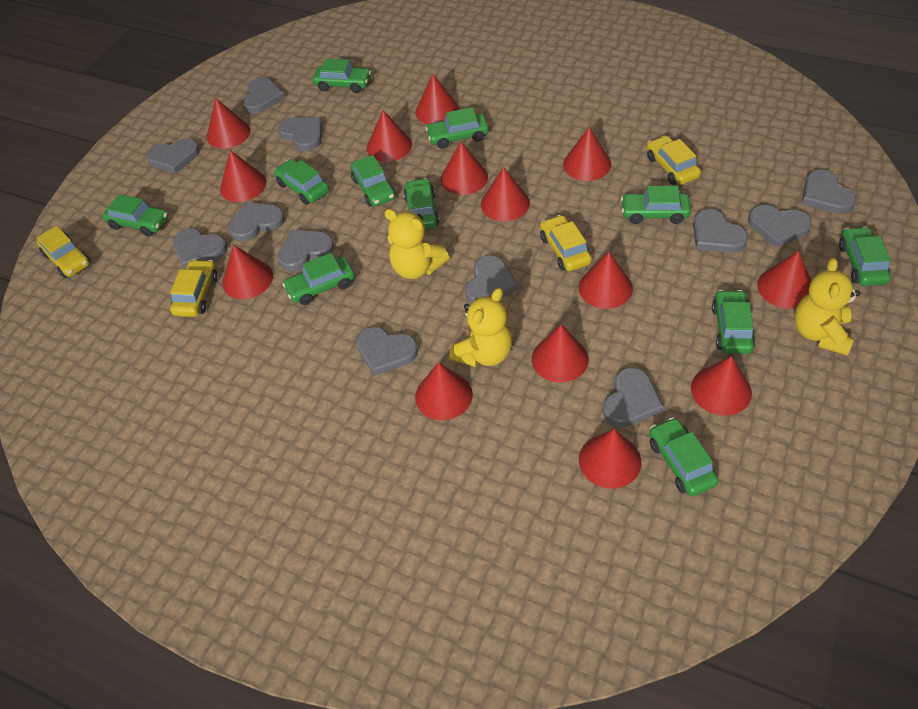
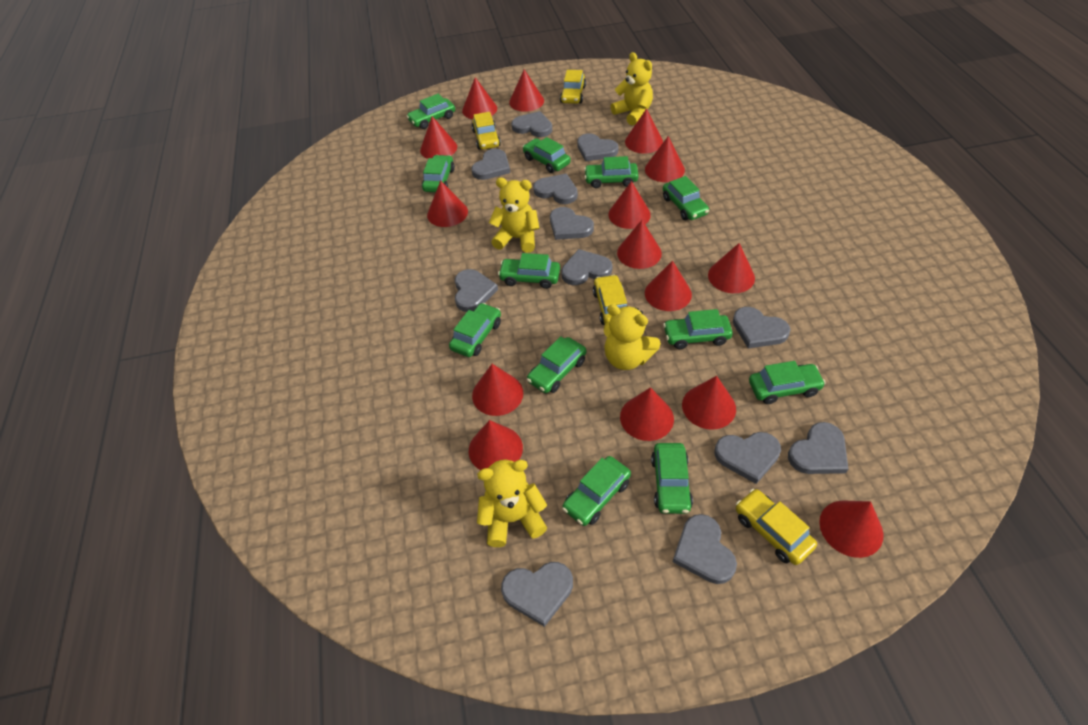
green car: [102,194,168,237] [274,159,329,205] [283,253,355,305] [313,59,371,93] [350,155,396,206] [403,178,439,229] [426,107,489,149] [621,186,691,224] [649,417,719,496] [712,290,755,354] [839,227,891,286] = 11 -> [406,94,455,129] [422,155,455,192] [449,303,501,357] [498,253,560,289] [523,137,571,173] [527,336,586,393] [562,456,631,526] [584,156,639,188] [651,443,693,514] [663,176,709,220] [663,309,733,349] [749,361,826,404] = 12
red cone: [207,98,250,149] [220,150,266,202] [222,245,273,299] [367,110,412,162] [415,74,459,124] [415,363,473,420] [441,142,488,195] [481,167,530,221] [532,325,589,383] [563,127,611,181] [579,252,633,309] [579,429,641,489] [691,356,752,416] [757,251,811,309] = 14 -> [420,116,457,159] [427,180,468,227] [462,77,497,119] [469,420,523,470] [472,364,523,416] [509,69,544,112] [608,181,651,229] [617,220,662,269] [620,387,674,441] [625,108,663,154] [645,136,685,182] [645,260,692,311] [682,376,736,430] [708,243,755,293] [819,500,883,558] = 15
yellow teddy bear: [384,209,450,279] [449,288,513,367] [794,258,860,355] = 3 -> [477,459,547,547] [489,178,539,253] [604,304,661,370] [611,52,653,126] = 4

